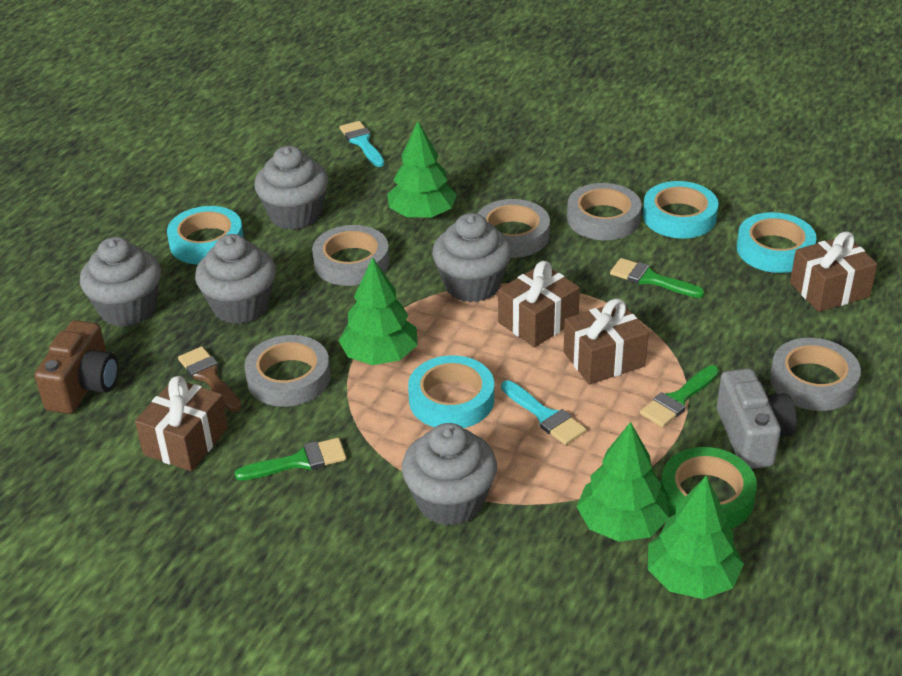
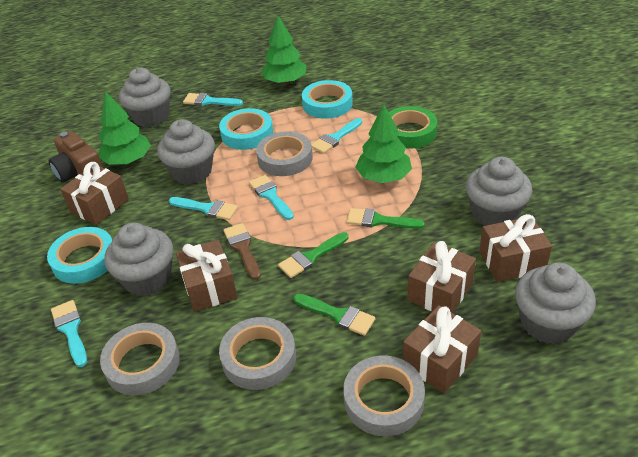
brown gift: [135,376,228,471] [498,261,580,347] [564,298,648,385] [790,231,877,312] = 4 -> [60,162,129,225] [176,240,237,312] [403,305,481,393] [408,241,476,313] [479,214,552,282] = 5
green tree: [339,257,418,365] [387,121,457,219] [577,422,669,542] [648,476,744,599] = 4 -> [99,91,151,165] [261,16,307,84] [355,104,412,183] = 3
grey camera: [717,368,797,469] = 1 -> none = 0
grey tape: [244,335,331,407] [312,225,389,286] [478,199,550,258] [567,183,642,240] [770,338,861,411] = 5 -> [100,323,180,395] [219,317,296,390] [256,131,313,176] [343,356,425,436] = 4
turquoise brush: [340,121,384,167] [501,380,586,445] = 2 -> [51,300,87,367] [169,197,238,220] [183,93,243,106] [249,175,294,220] [311,118,362,154] = 5
turquoise tape: [167,206,244,265] [408,355,494,428] [643,181,719,238] [737,212,817,273] = 4 -> [47,227,112,284] [219,108,273,150] [302,80,353,119] = 3

